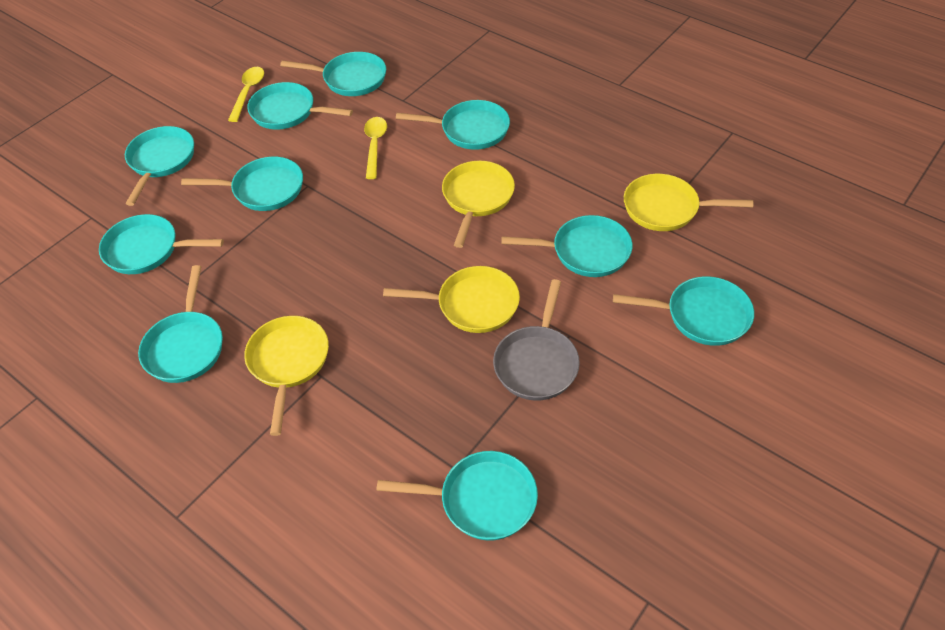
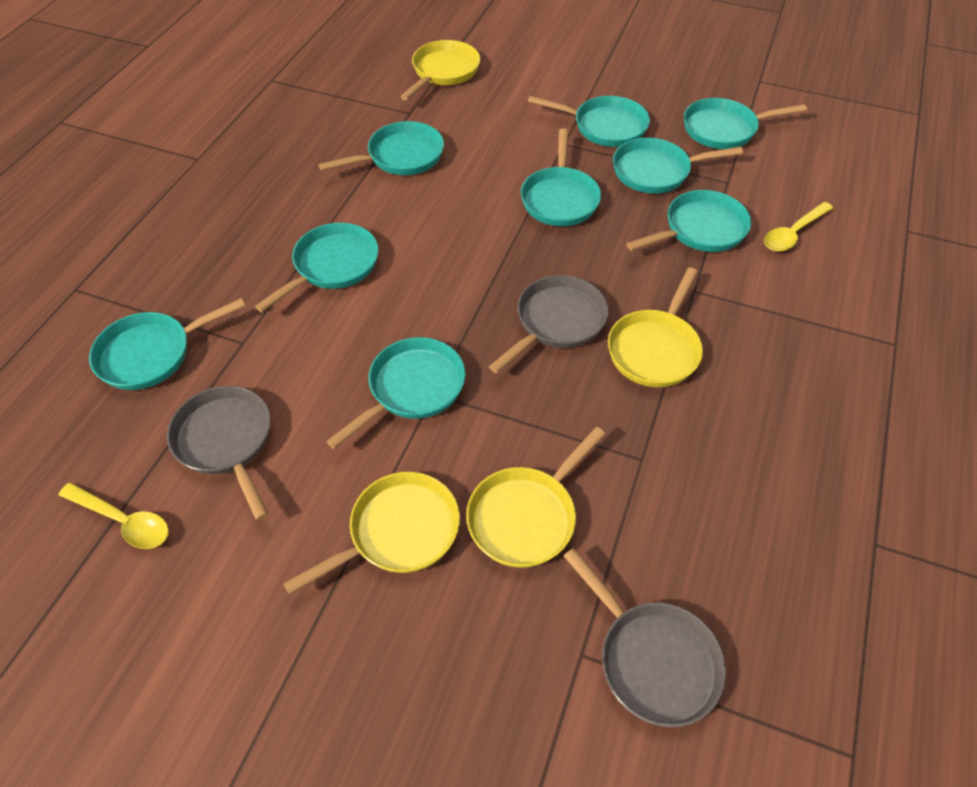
grey pan: [493,279,580,401] = 1 -> [167,386,271,521] [489,275,608,373] [564,548,726,727] = 3
turquoise pan: [99,214,224,274] [125,126,194,206] [138,265,223,383] [181,157,303,211] [247,82,353,129] [280,52,386,96] [376,451,538,541] [396,100,510,150] [501,215,633,277] [613,276,754,346] = 10 -> [89,298,245,390] [255,223,379,312] [319,121,444,175] [326,337,466,449] [521,128,601,226] [528,96,650,147] [613,138,743,194] [626,190,751,252] [684,98,807,149] = 9

